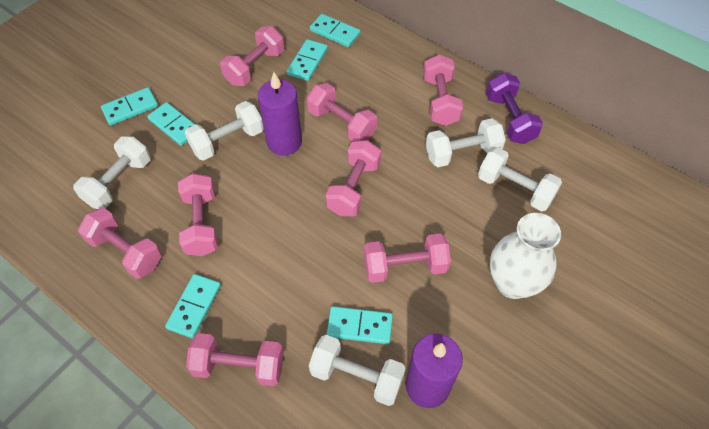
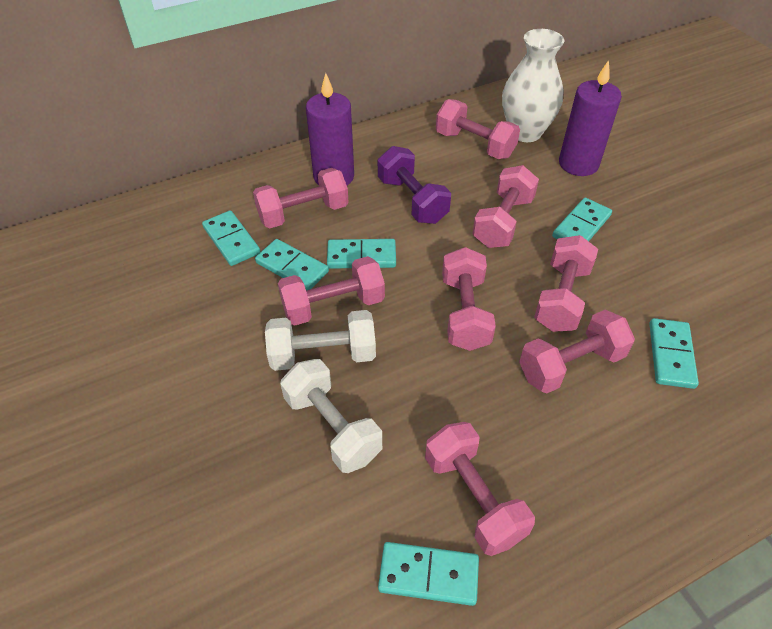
white dumbbell: [74,136,150,209] [185,101,264,161] [309,335,406,406] [426,118,506,167] [478,147,562,211] = 5 -> [265,310,376,371] [280,359,382,473] = 2

